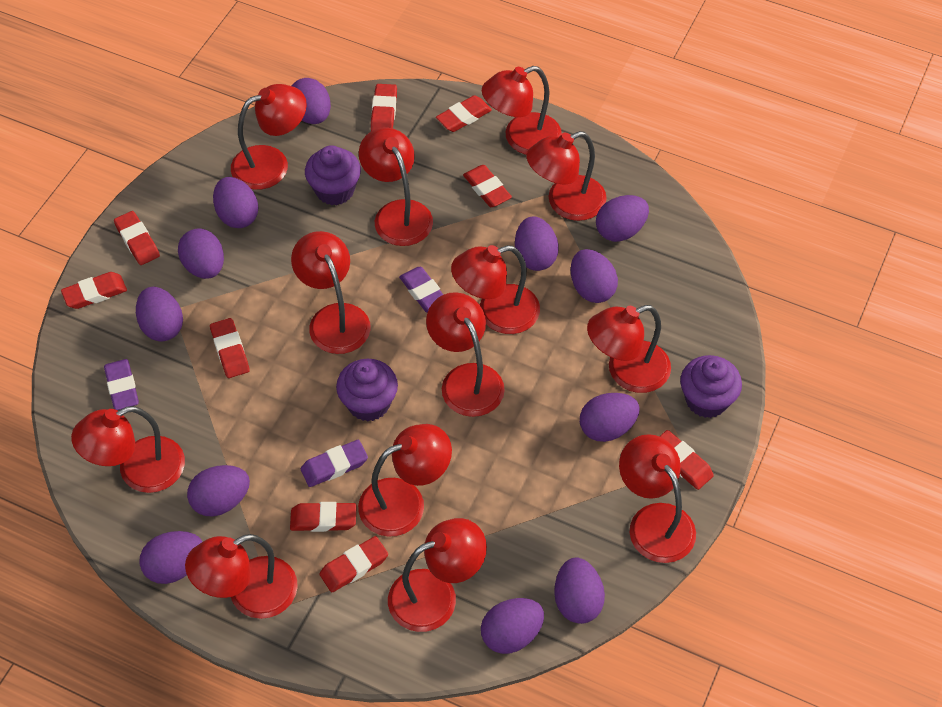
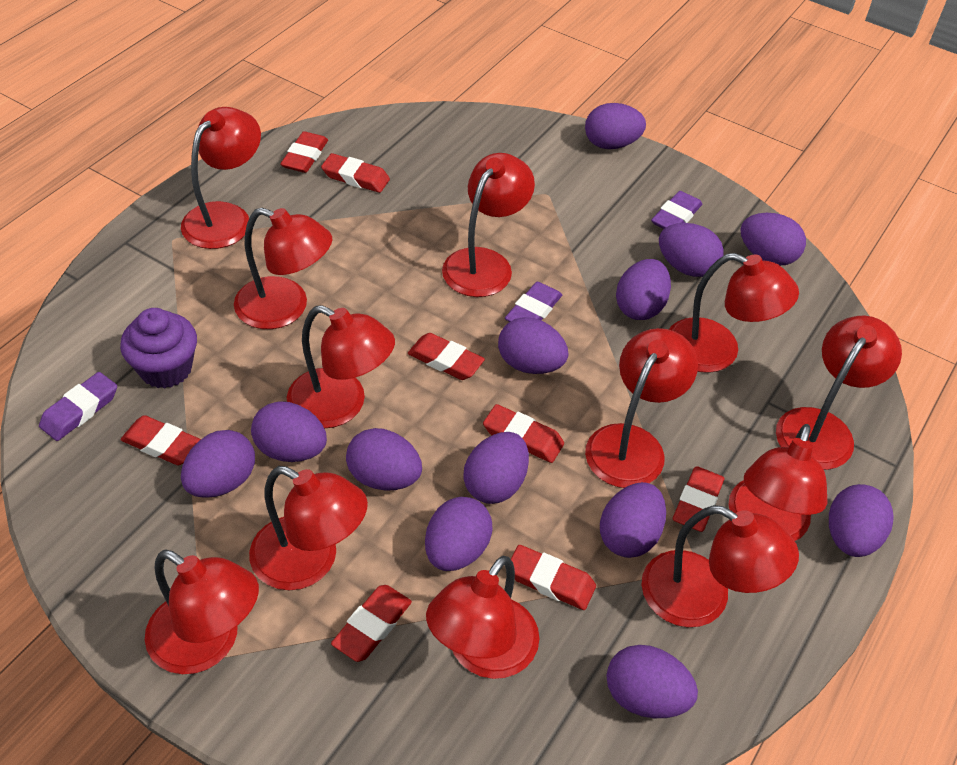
purple cupcake: [305,145,361,205] [336,358,398,421] [680,355,742,418] = 3 -> [120,308,197,389] = 1
purple egg: [136,287,183,342] [139,531,203,584] [178,228,224,279] [187,465,250,516] [213,177,258,228] [292,78,331,124] [481,598,544,654] [515,216,559,271] [554,557,605,624] [571,249,618,303] [580,393,640,442] [596,195,649,242] = 12 -> [181,430,255,498] [251,401,327,462] [346,428,422,491] [425,497,493,571] [464,432,529,504] [498,317,568,374] [585,103,646,149] [600,482,666,558] [606,645,698,718] [616,259,671,320] [659,223,724,277] [740,213,806,265] [829,484,894,557] = 13
red eraser: [61,272,127,309] [114,211,160,265] [210,318,250,378] [290,502,357,532] [320,536,388,592] [371,84,397,131] [436,95,492,132] [463,165,512,207] [659,430,714,490] = 9 -> [121,415,201,465] [280,131,328,173] [321,153,390,193] [331,585,412,662] [408,333,485,380] [483,404,564,463] [511,545,596,610] [673,466,724,532] = 8
red lamp: [71,406,185,493] [185,534,298,619] [231,84,307,190] [291,231,371,354] [358,424,452,537] [359,127,433,246] [388,518,487,632] [426,292,505,417] [451,245,540,334] [482,66,562,155] [527,131,607,221] [587,305,671,393] [619,434,696,563] = 13 -> [145,549,259,674] [181,107,261,249] [234,208,332,329] [249,466,368,590] [287,305,395,428] [426,556,539,679] [442,153,535,297] [585,328,698,488] [642,505,799,627] [669,253,799,373] [728,424,828,541] [776,316,902,470] = 12

